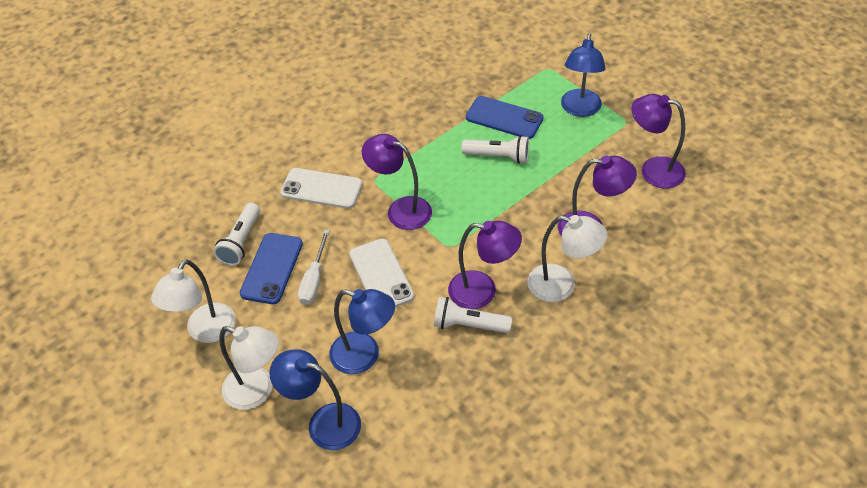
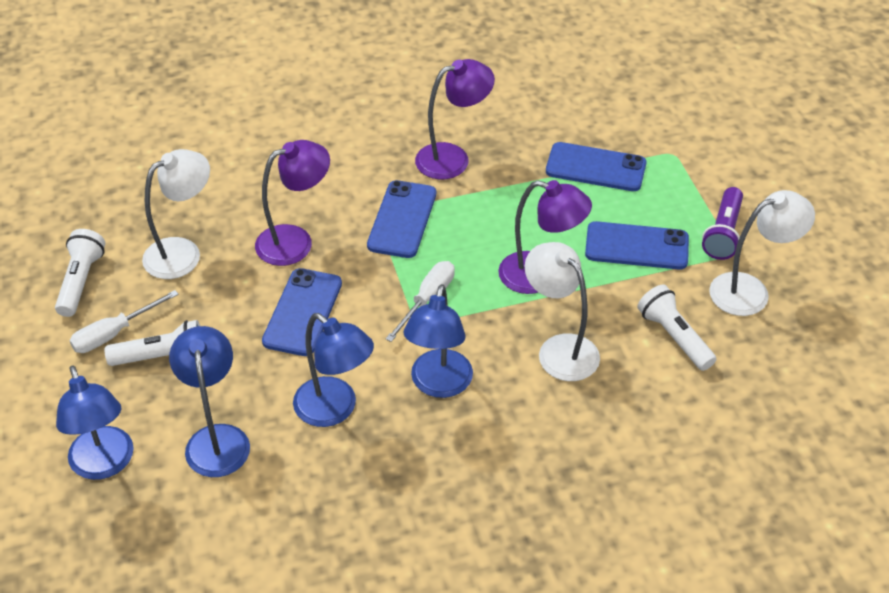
blue lamp: [269,349,361,450] [329,289,395,374] [561,33,606,117] = 3 -> [56,366,134,480] [169,326,250,477] [293,313,374,427] [403,284,473,398] = 4
blue phone: [240,233,303,304] [466,96,544,139] = 2 -> [262,268,342,356] [367,180,436,258] [546,142,646,191] [585,221,689,270] = 4
purple flashlight: none = 0 -> [702,187,743,260] = 1
purple lamp: [362,134,432,230] [448,220,522,309] [558,155,637,237] [631,94,686,189] = 4 -> [255,140,330,266] [415,59,495,179] [498,180,592,294] = 3
white phone: [280,168,363,209] [349,239,414,307] = 2 -> none = 0
white screwdriver: [298,230,330,305] = 1 -> [70,290,179,353] [386,261,455,342] = 2

